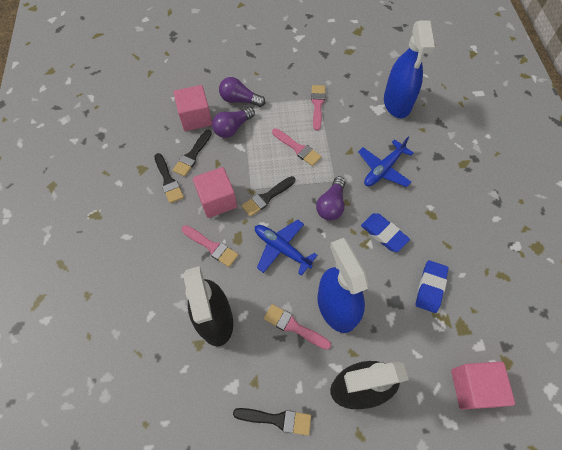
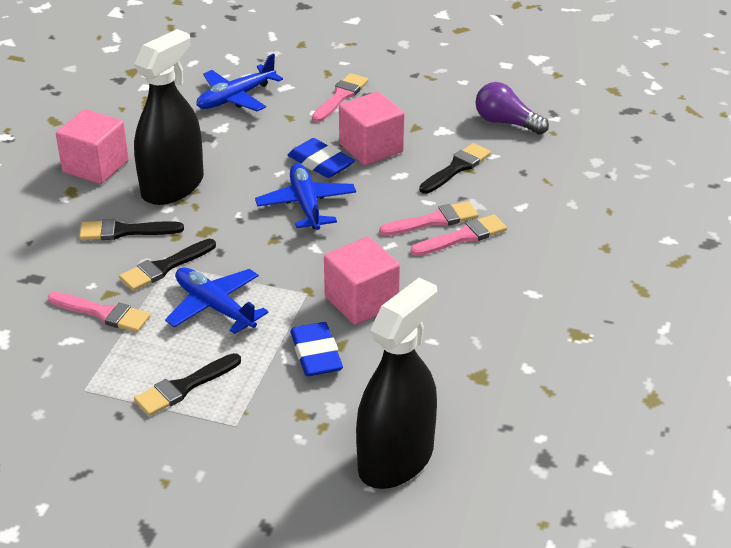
blue plane: [255,220,318,276] [358,137,414,187] = 2 -> [165,268,269,334] [196,53,283,111] [255,163,356,230] = 3
blue spray bottle: [317,238,368,333] [384,20,435,118] = 2 -> none = 0
purple light bulb: [212,107,255,138] [219,77,265,107] [316,176,346,221] = 3 -> [475,82,549,135] = 1

